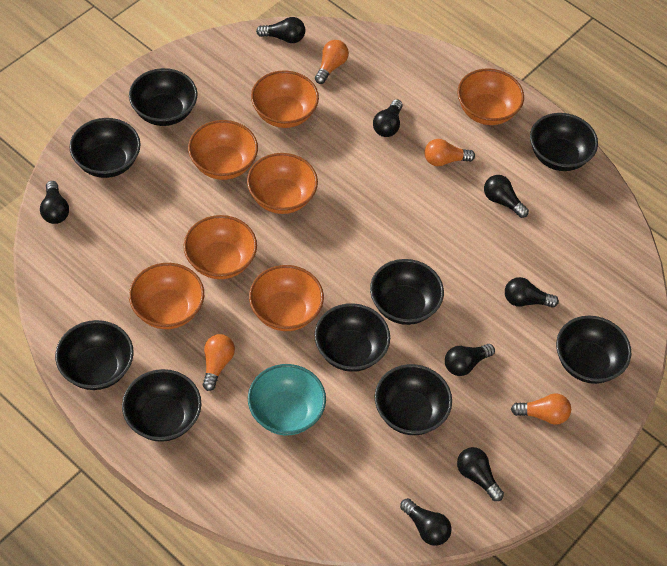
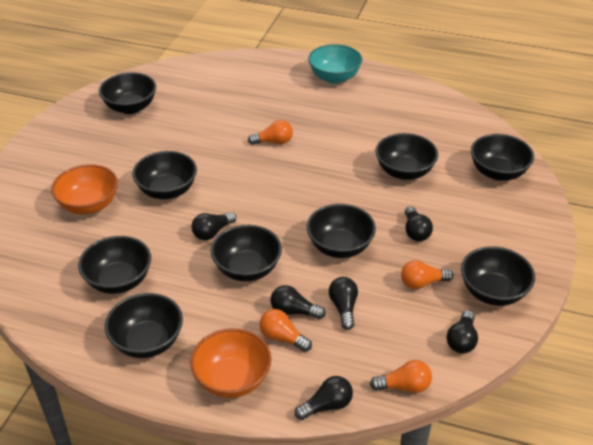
black light bulb: [40,181,69,224] [256,17,305,43] [373,99,403,137] [400,498,452,546] [445,344,495,376] [457,447,504,501] [484,175,529,218] [505,277,559,308] = 8 -> [192,212,236,240] [271,285,326,319] [295,376,353,420] [329,277,358,330] [405,206,433,241] [447,310,478,353] = 6
orange bowl: [129,263,204,329] [184,215,257,279] [188,120,258,180] [247,153,318,214] [249,265,324,331] [251,71,319,128] [457,68,524,125] = 7 -> [51,164,118,214] [190,328,271,398] = 2

